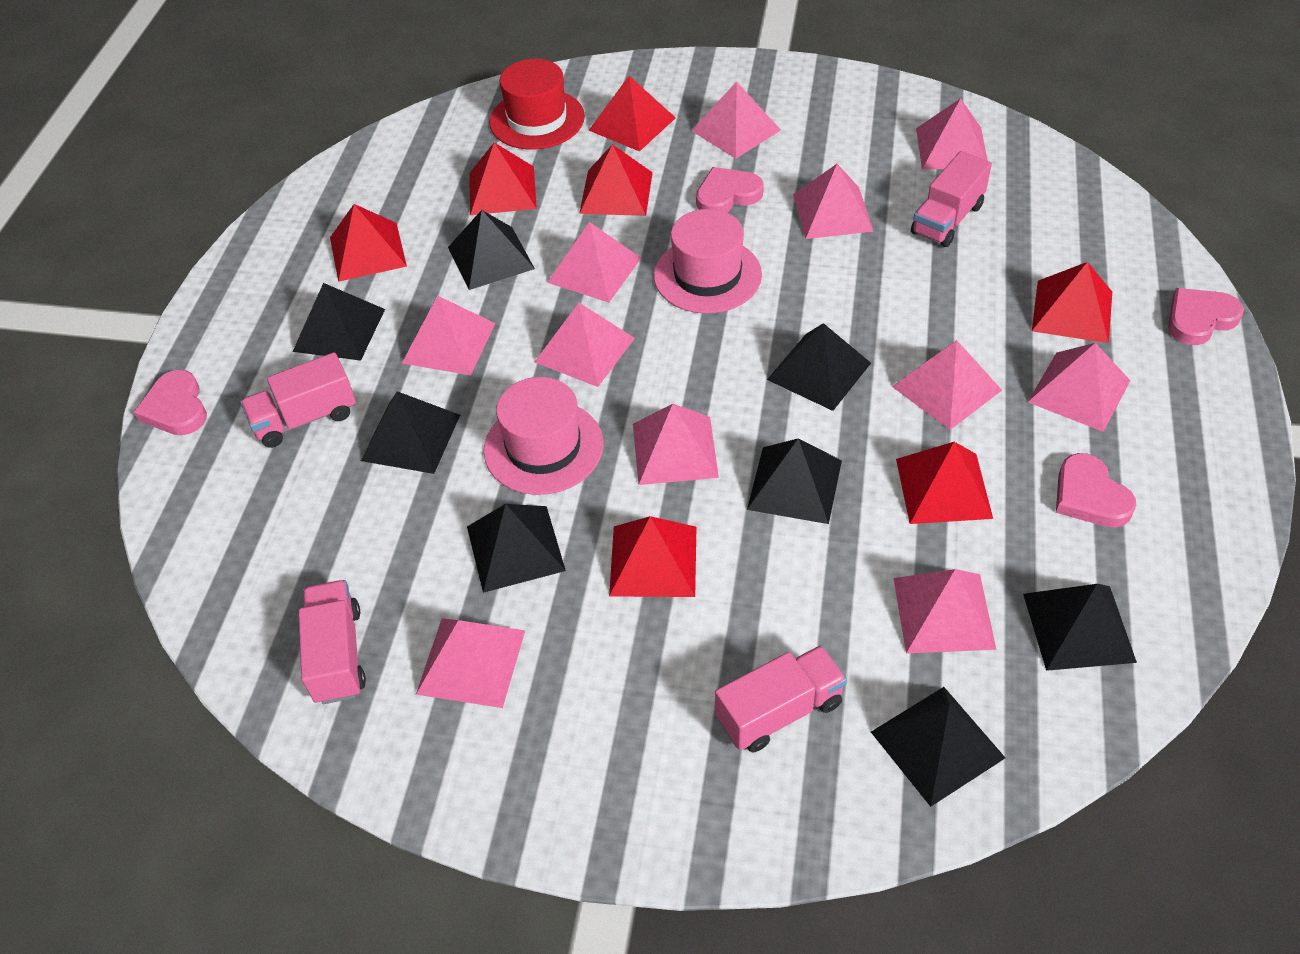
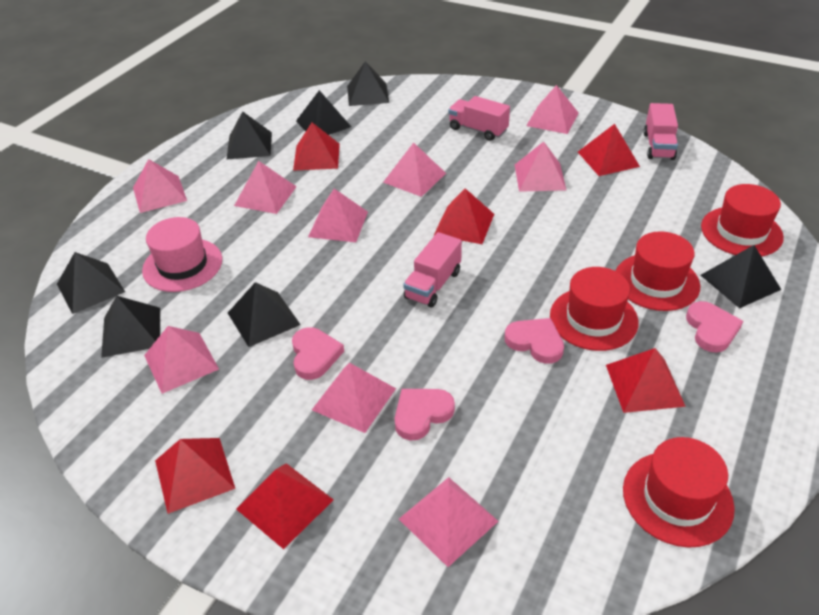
black pyramid: [293,283,385,361] [361,391,460,474] [448,210,535,290] [467,504,566,593] [747,438,842,524] [767,323,871,411] [871,687,1005,807] [1023,584,1137,671] = 8 -> [57,252,125,314] [101,296,160,358] [226,111,272,160] [228,282,301,347] [296,90,351,135] [347,61,389,106] [701,245,781,308] = 7
pink hat: [483,377,604,495] [654,209,762,314] = 2 -> [142,217,222,292] = 1
pink pyramid: [402,296,496,375] [416,618,525,708] [535,303,635,387] [547,222,641,303] [633,404,719,485] [691,81,781,159] [793,164,874,239] [892,340,1002,430] [894,569,996,653] [916,98,988,169] [1028,343,1131,432] = 11 -> [133,159,187,213] [144,326,219,394] [234,161,297,214] [308,189,368,242] [312,363,396,433] [383,142,446,197] [399,477,498,567] [515,142,566,192] [526,85,578,134] = 9
pink truck: [240,352,356,448] [298,580,366,704] [715,645,847,753] [911,151,992,247] = 4 -> [403,232,462,308] [448,96,510,141] [644,103,678,160] = 3
red hat: [489,59,585,149] = 1 -> [550,267,639,351] [616,231,700,311] [623,437,735,548] [701,184,784,257] = 4
red pyramid: [330,204,407,282] [469,142,537,215] [579,144,653,216] [588,76,676,152] [609,516,696,597] [896,442,993,524] [1032,262,1112,343] = 7 -> [155,438,235,514] [236,463,334,549] [293,122,340,171] [434,188,494,244] [578,124,640,176] [606,348,686,413] = 6

